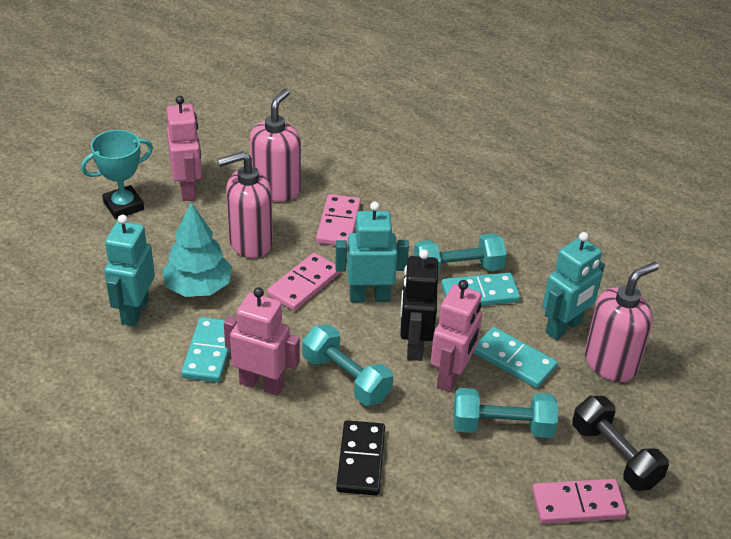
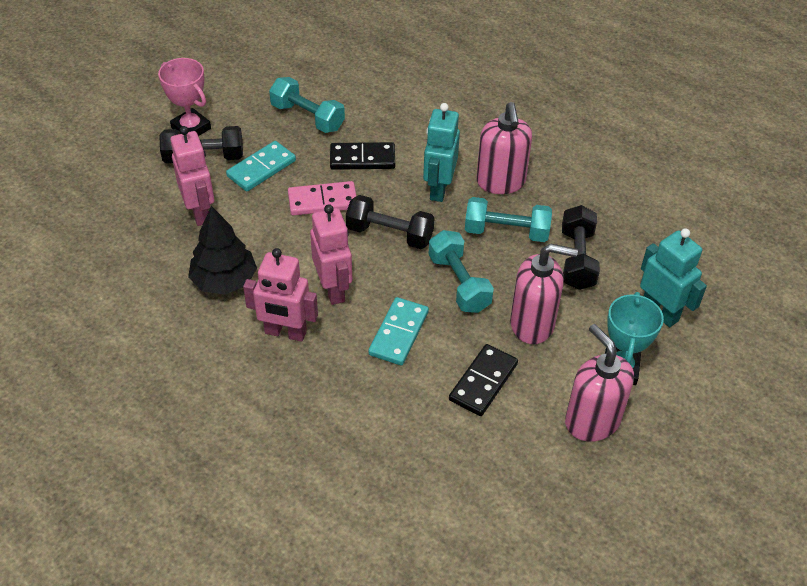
black domino: [336,420,385,496] = 1 -> [330,142,395,170] [449,344,518,416] = 2
black dumbbell: [572,396,669,491] = 1 -> [159,126,243,163] [346,195,434,249] [562,205,600,290] = 3
black robot: [400,249,438,361] = 1 -> none = 0
black tree: none = 0 -> [188,206,257,295] = 1
pink domino: [267,253,340,311] [316,194,361,247] [532,479,627,524] = 3 -> [288,181,356,215] = 1
pink trophy: none = 0 -> [158,58,211,136] = 1
turquoise domino: [181,317,230,382] [441,272,520,306] [473,327,558,388] = 3 -> [226,141,296,191] [368,297,429,365] = 2
turquoise robot: [104,215,155,326] [335,202,409,302] [543,232,605,340] = 3 -> [423,103,460,202] [640,228,707,327] = 2
turquoise tree: [162,202,232,297] = 1 -> none = 0

